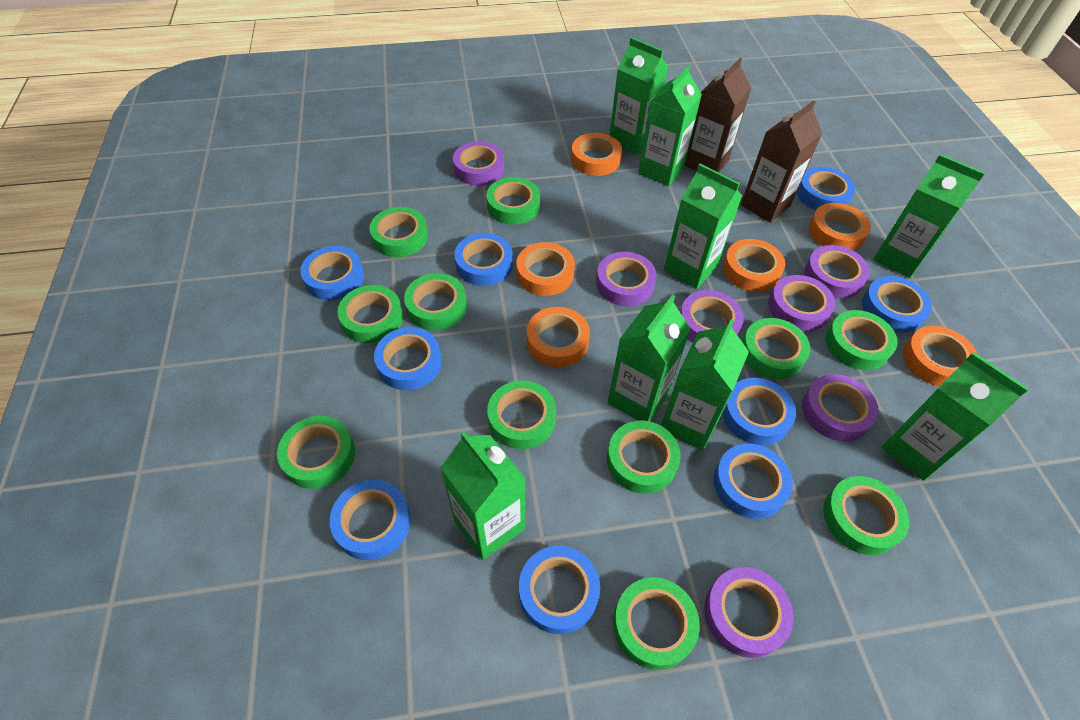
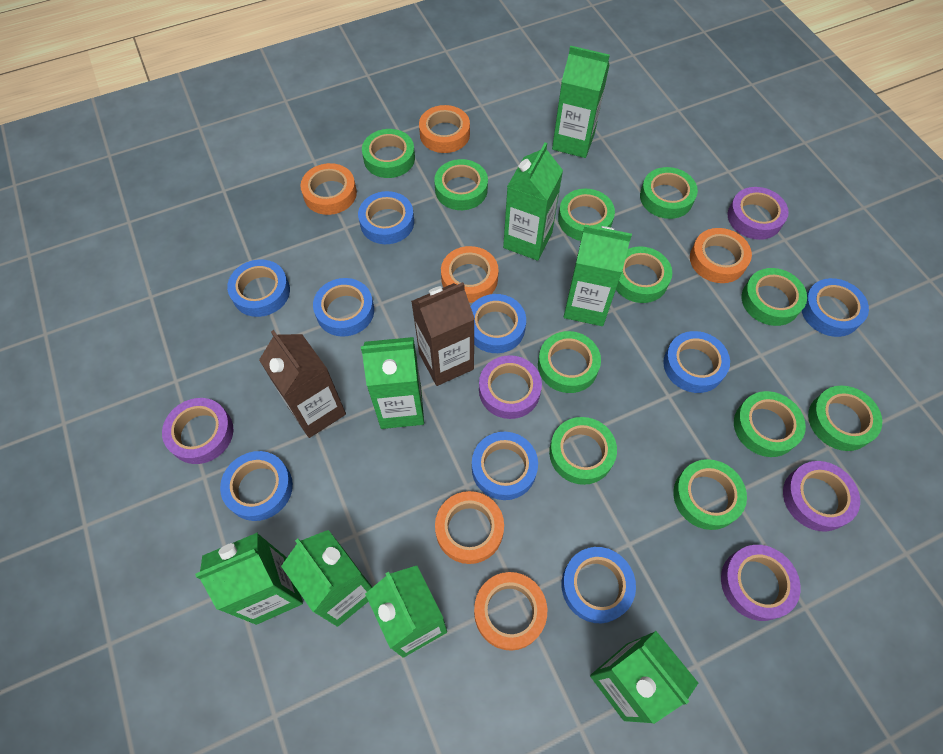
purple tape: [453,141,504,186] [596,252,657,306] [680,290,744,343] [704,567,794,658] [768,275,835,332] [802,374,879,441] [804,245,870,299] = 7 -> [162,398,234,464] [479,355,542,419] [721,545,801,621] [728,187,789,240] [783,461,860,532] = 5

